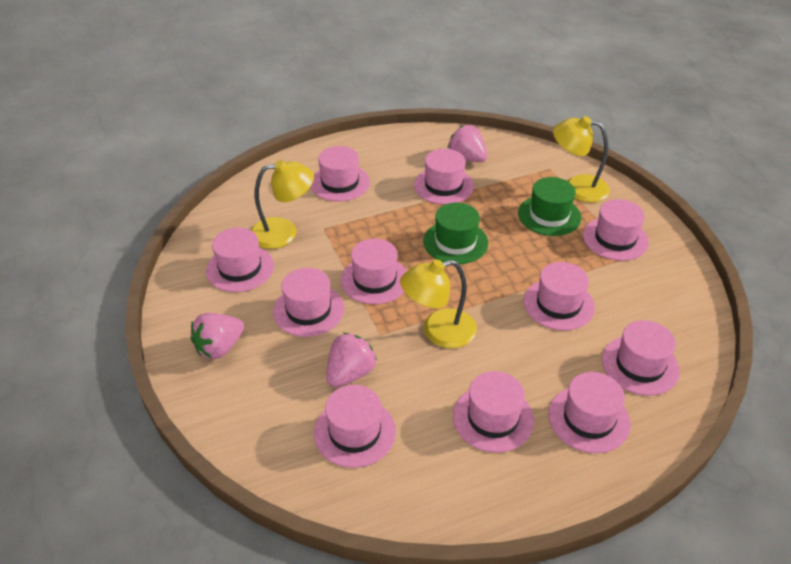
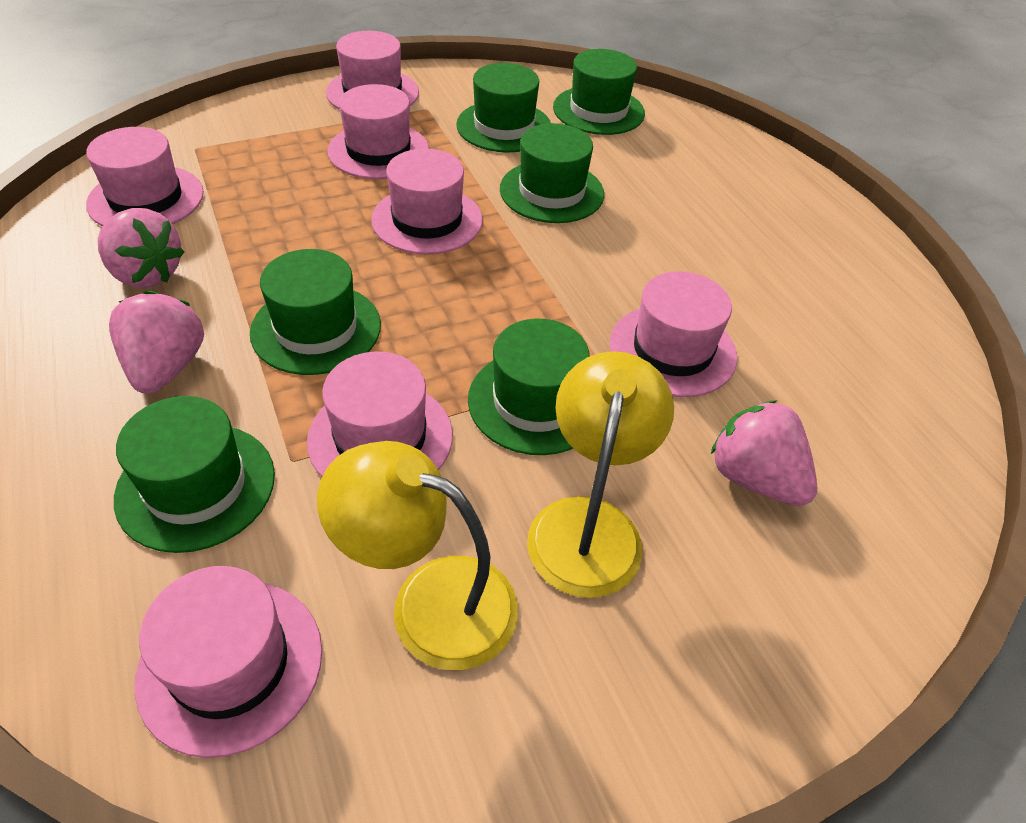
green hat: [423,203,488,264] [518,177,581,236] = 2 -> [114,396,275,553] [250,249,381,375] [456,63,551,153] [468,318,590,455] [500,123,604,223] [553,49,645,135] = 6
pink hat: [206,228,274,292] [273,268,344,337] [311,146,370,201] [314,385,396,468] [341,238,407,304] [414,149,474,205] [453,371,534,453] [524,262,595,330] [548,372,631,453] [583,199,649,261] [602,320,680,396] = 11 -> [86,127,204,227] [135,566,322,758] [307,352,453,477] [326,31,419,110] [327,84,429,179] [371,148,483,255] [609,271,737,397] = 7
yellow lamp: [251,160,314,249] [400,259,477,348] [553,116,610,202] = 3 -> [317,441,518,670] [527,351,674,598] = 2

